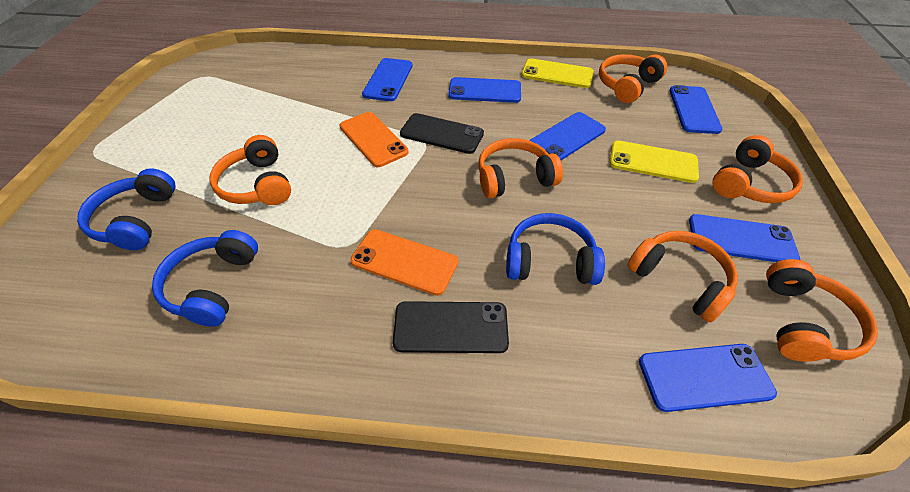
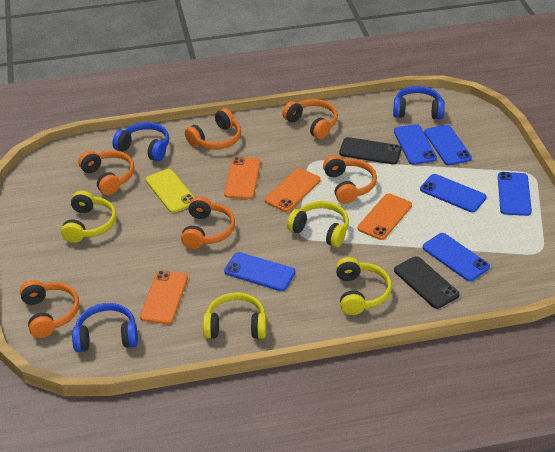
orange phone: [339,112,409,167] [350,229,458,296] = 2 -> [140,270,188,324] [224,157,261,199] [265,168,321,212] [358,193,412,240] = 4
yellow headphones: none = 0 -> [61,191,116,243] [203,292,267,339] [287,201,349,247] [336,257,392,315] = 4
yellow phone: [522,58,594,88] [610,140,699,183] = 2 -> [146,169,194,213] = 1

